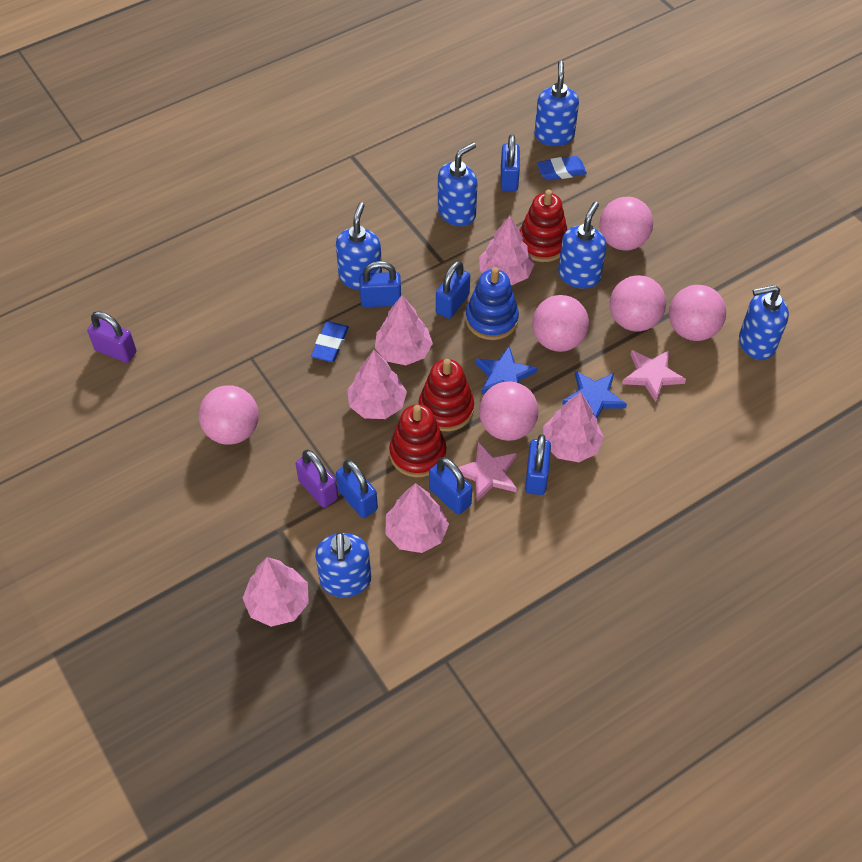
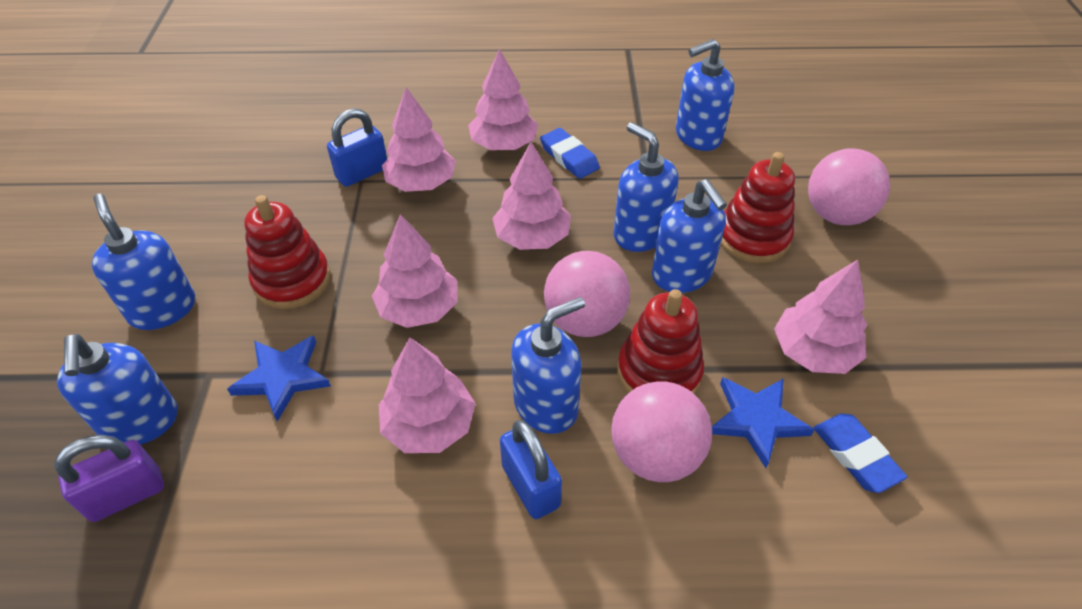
blue padlock: [336,460,378,518] [359,261,401,307] [429,457,472,515] [436,261,470,319] [501,134,520,191] [525,434,551,495] = 6 -> [327,108,387,187] [500,420,562,519] = 2
blue stacking toy: [466,267,519,340] = 1 -> none = 0
pink ball: [198,385,259,445] [479,382,538,441] [532,295,589,352] [599,197,653,251] [610,275,666,332] [669,285,726,341] = 6 -> [544,251,630,337] [611,381,712,482] [808,148,890,225] = 3
pink star: [458,442,517,502] [622,350,686,402] = 2 -> none = 0
purple padlock: [87,311,137,363] [296,450,338,508] = 2 -> [54,435,164,522] = 1

